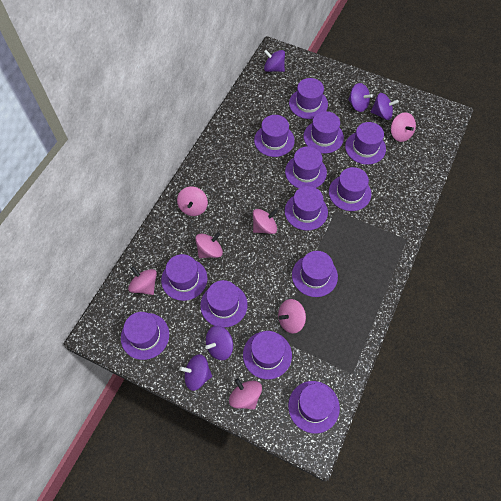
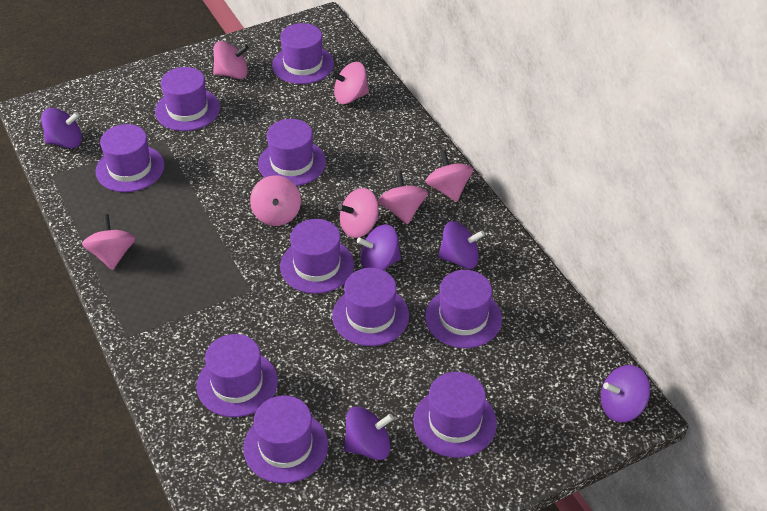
purple hat: [121,312,169,360] [161,254,207,301] [200,280,248,328] [243,331,292,379] [254,115,295,157] [285,146,327,188] [285,186,328,231] [288,381,340,434] [289,78,328,119] [292,251,338,297] [304,111,344,154] [329,167,371,211] [345,122,386,165] = 13 -> [96,124,164,192] [155,67,220,131] [197,334,278,417] [243,395,328,483] [258,119,326,186] [272,23,334,84] [280,219,354,294] [332,268,409,346] [413,372,497,458] [425,270,502,348] = 10

